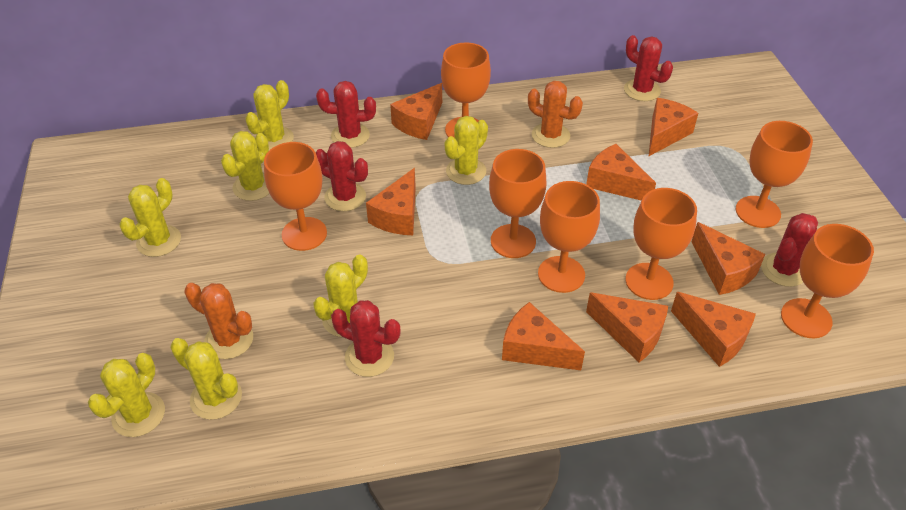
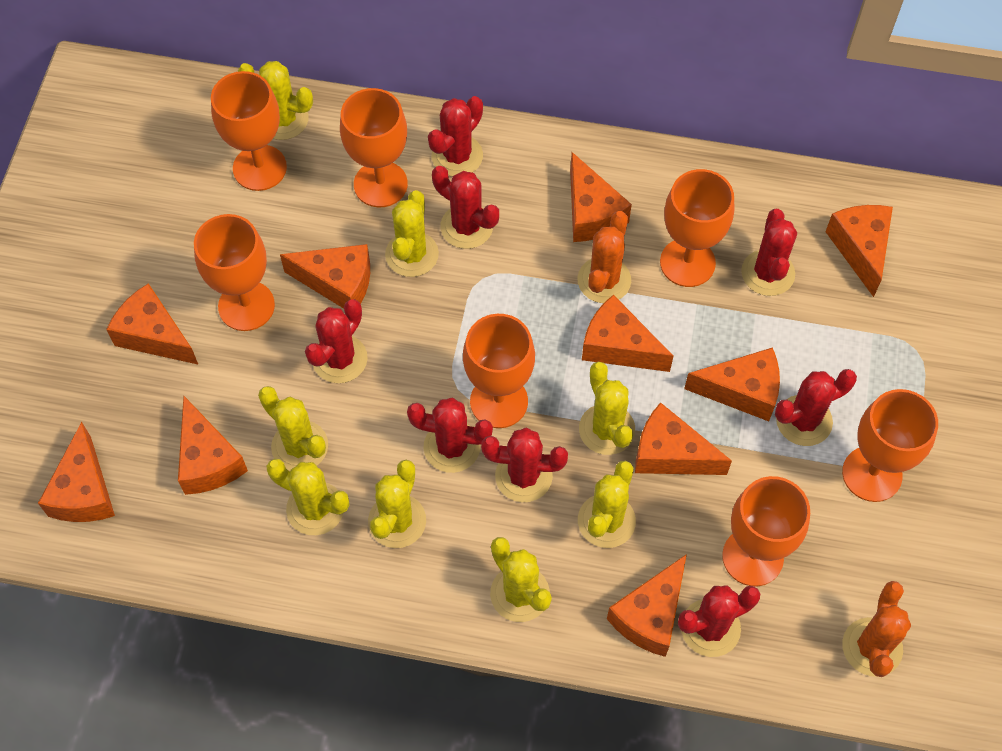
orange cheese: [366,168,416,235] [390,83,442,140] [502,302,585,370] [586,144,656,201] [586,292,668,362] [648,98,698,157] [671,292,756,367] [691,222,765,295] = 8 -> [38,422,115,522] [106,283,199,365] [178,396,248,495] [280,244,370,309] [570,152,632,242] [582,295,673,372] [607,554,687,657] [635,402,732,475] [684,347,780,421] [825,205,893,297] = 10
red cactus: [316,81,376,148] [316,141,368,211] [331,300,401,377] [624,35,673,101] [761,213,818,287] = 5 -> [305,299,368,383] [407,397,493,473] [428,96,483,177] [432,166,499,249] [481,427,568,502] [678,585,760,657] [741,209,797,296] [775,369,857,446] = 8
yellow cactus: [88,353,165,437] [119,178,181,257] [170,338,242,420] [221,131,270,201] [245,80,294,150] [313,254,368,337] [445,116,488,185] = 7 -> [238,61,313,140] [258,386,328,471] [266,459,349,535] [368,460,426,548] [385,190,439,277] [490,537,552,622] [578,461,636,548] [579,361,635,455] = 8

